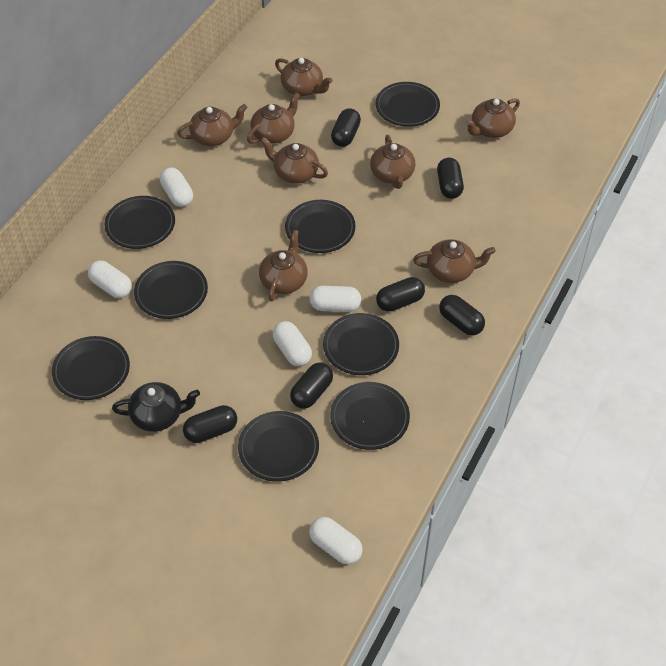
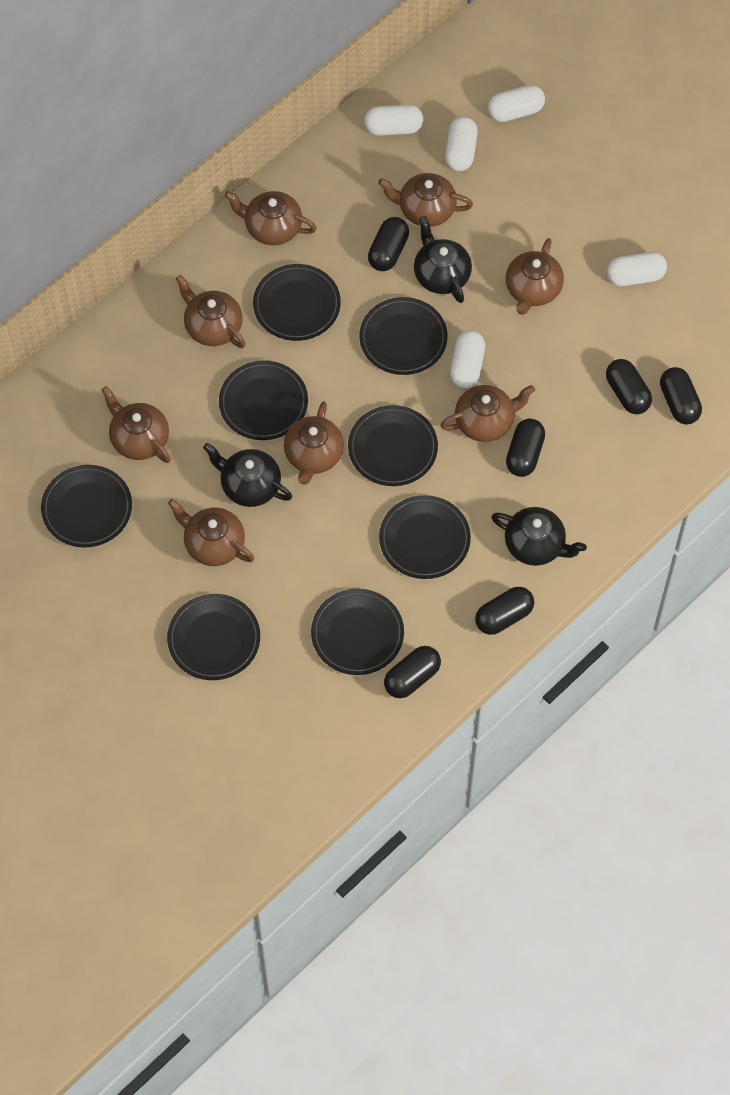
black teapot: [112,382,200,432] = 1 -> [203,443,292,507] [414,216,472,303] [491,507,587,566] = 3

